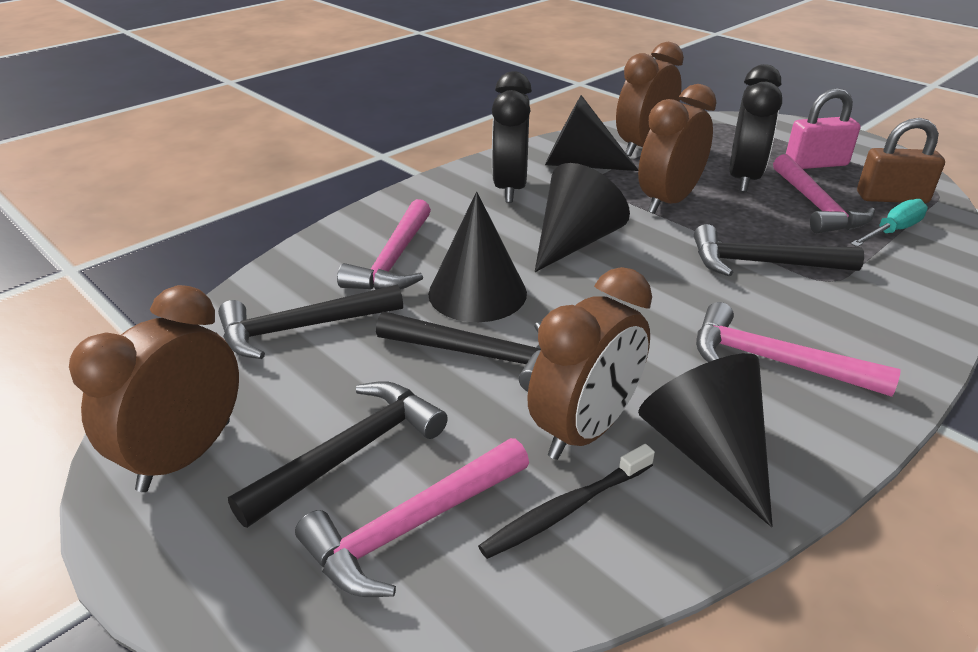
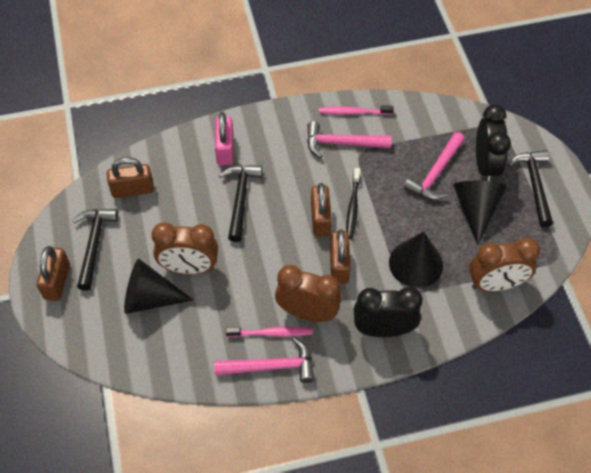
black cone: [428,192,527,322] [535,163,630,272] [545,95,638,171] [638,353,773,527] = 4 -> [124,259,193,314] [389,232,443,288] [453,181,507,245] = 3
black hammer: [218,285,403,359] [228,381,448,528] [376,311,541,392] [694,224,864,277] = 4 -> [72,209,118,291] [219,165,262,242] [508,150,553,227] = 3
brown clock: [69,285,239,492] [527,267,652,460] [616,42,684,157] [638,84,717,214] = 4 -> [152,222,218,274] [275,265,342,322] [469,238,540,292] = 3
brown padlock: [857,118,945,203] = 1 -> [36,246,70,301] [107,157,154,198] [311,183,332,237] [330,229,350,284] = 4
pink hammer: [295,438,529,597] [337,199,431,290] [696,302,901,397] [773,154,875,233] = 4 -> [214,337,315,383] [307,121,392,158] [404,132,465,200] = 3
pink toothbrush: none = 0 -> [226,327,313,337] [319,106,394,115] = 2
turquoise screwdriver: [851,199,928,247] = 1 -> none = 0

